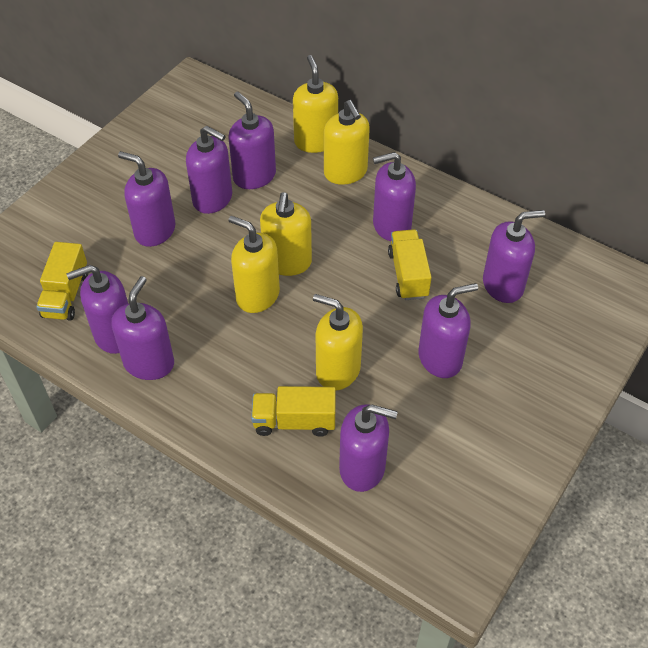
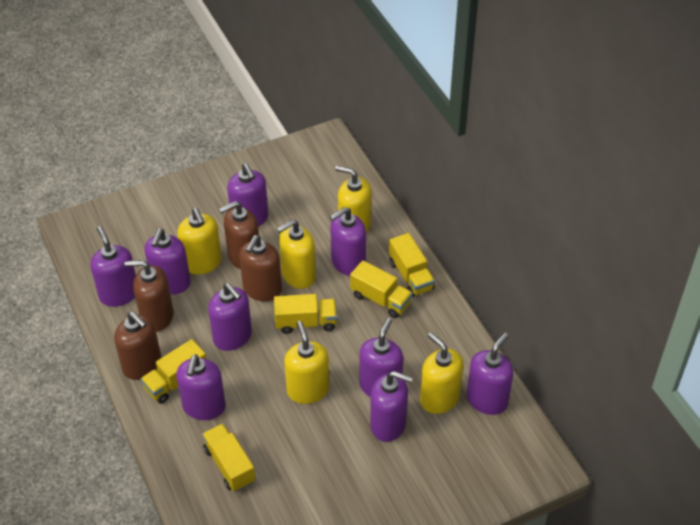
brown soap dispenser: none = 0 -> [114,312,161,380] [125,260,174,332] [219,201,259,269] [239,235,282,301] = 4
yellow truck: [36,242,88,321] [251,386,336,437] [388,229,432,300] = 3 -> [141,339,206,404] [202,423,256,492] [274,294,337,334] [350,260,413,318] [389,233,435,297] = 5

